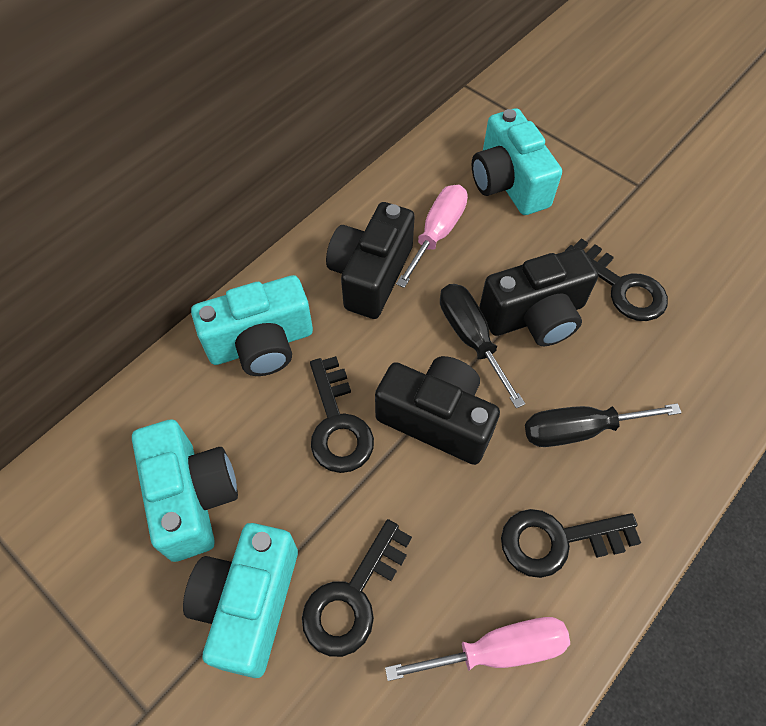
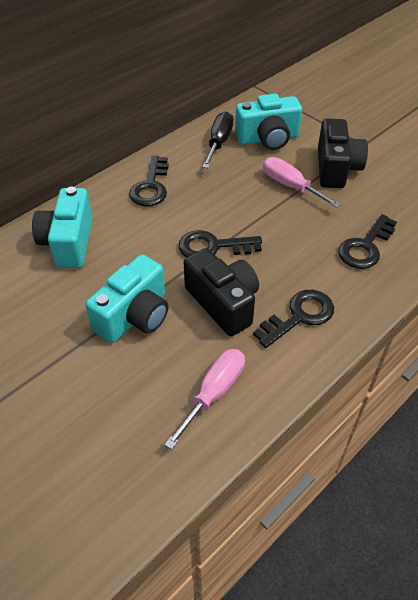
black camera: [326,202,415,319] [375,356,500,465] [479,248,598,346] = 3 -> [184,248,259,336] [318,118,368,188] = 2
black screwdriver: [440,284,525,408] [525,403,682,447] = 2 -> [202,112,233,168] = 1
turquoise camera: [132,419,238,562] [183,523,298,678] [191,275,313,376] [472,108,562,215] = 4 -> [32,187,92,268] [86,255,169,343] [235,94,302,150] = 3

